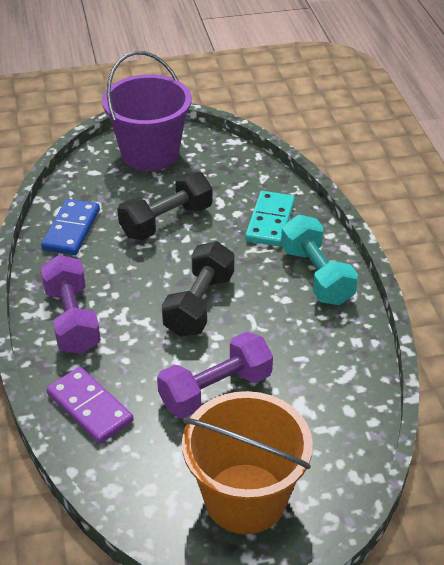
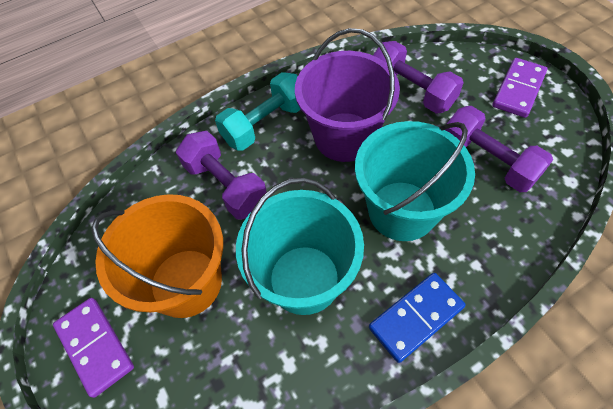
black dumbbell: [117,172,212,240] [162,241,234,337] = 2 -> none = 0
purple domino: [46,367,134,444] = 1 -> [53,298,134,398] [492,58,547,118] = 2
purple dumbbell: [40,255,101,354] [157,332,273,418] = 2 -> [176,131,267,220] [373,41,464,114] [445,106,553,192] = 3
turquoise bucket: none = 0 -> [236,178,364,315] [355,121,475,241] = 2
turquoise domino: [245,191,295,246] = 1 -> none = 0

